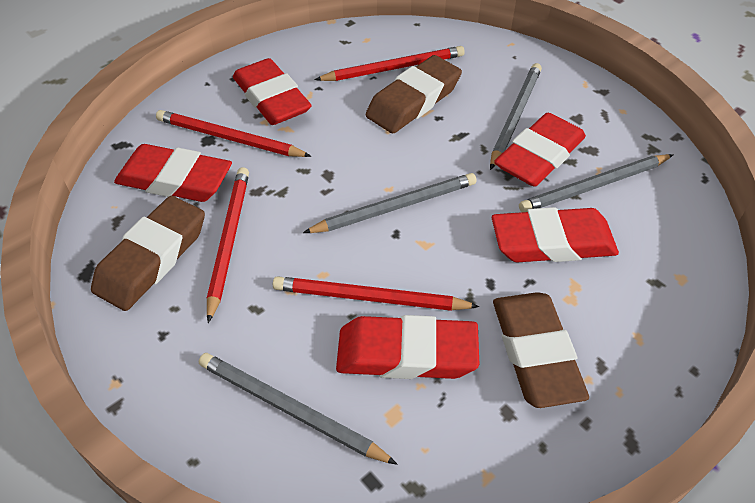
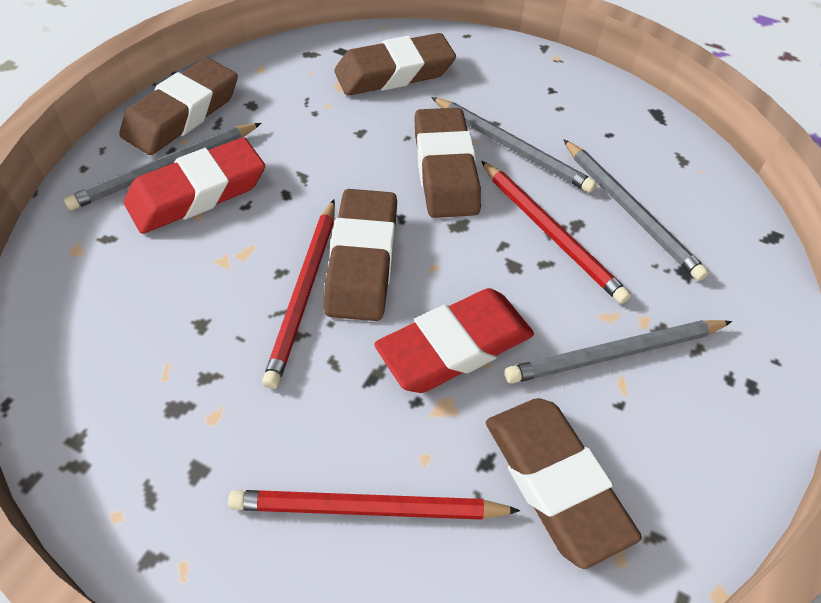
brown eraser: [91,196,205,311] [366,55,462,133] [493,292,589,408] = 3 -> [119,58,238,155] [324,189,397,321] [334,33,456,96] [414,108,481,218] [486,398,642,569] = 5
red eraser: [114,144,232,202] [233,58,312,125] [336,315,479,379] [492,207,619,263] [494,113,586,187] = 5 -> [124,138,265,234] [374,288,534,393] = 2
red pencil: [156,110,312,157] [207,167,249,323] [273,276,479,311] [314,46,465,81] = 4 -> [228,490,520,520] [262,199,335,389] [481,161,631,304] = 3

